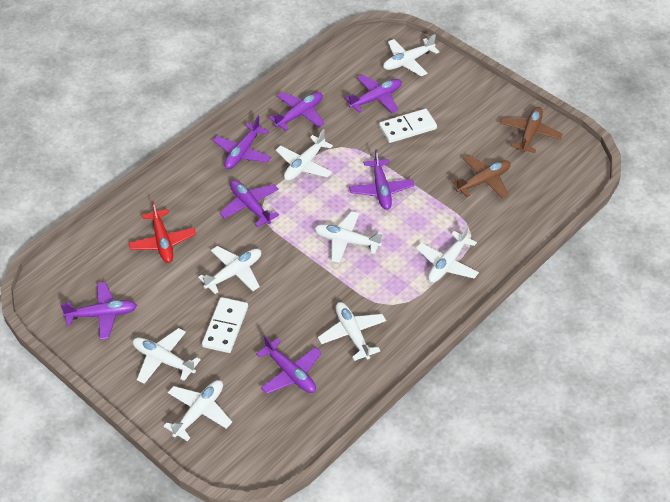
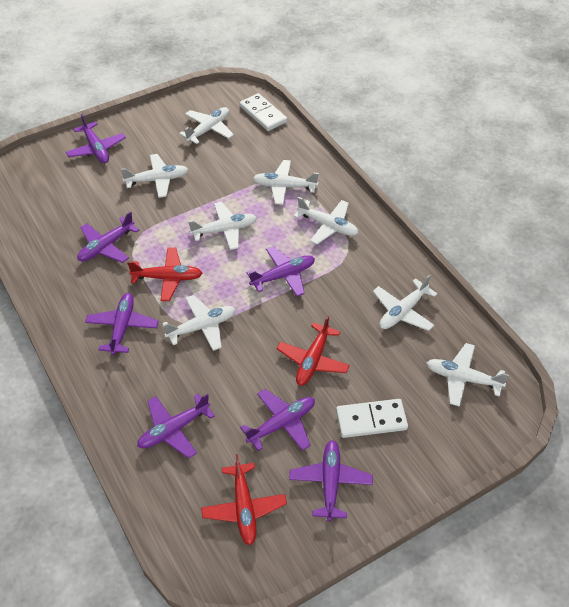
brown plane: [451,155,511,198] [500,107,563,153] = 2 -> none = 0
red plane: [128,201,196,263] = 1 -> [127,247,202,301] [201,454,287,545] [276,315,350,386] = 3

